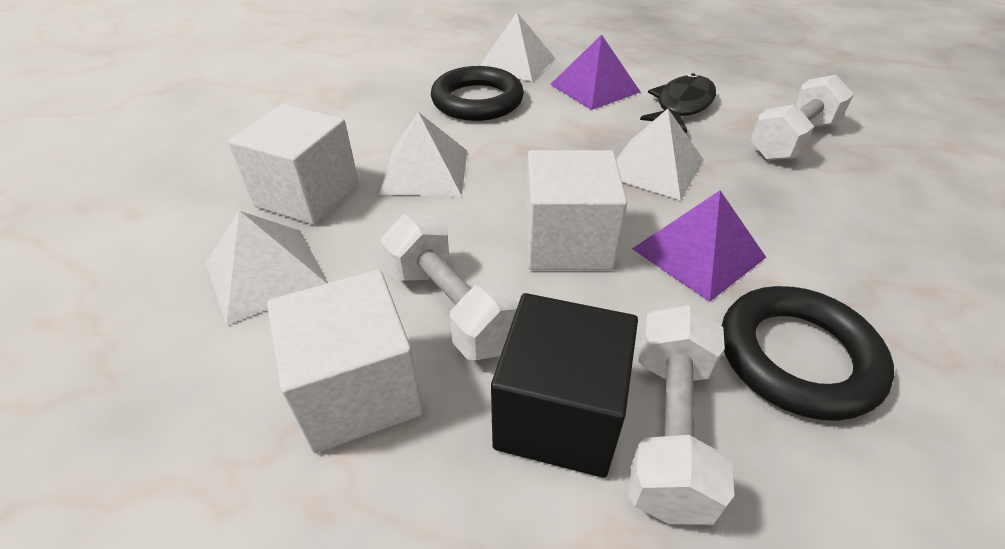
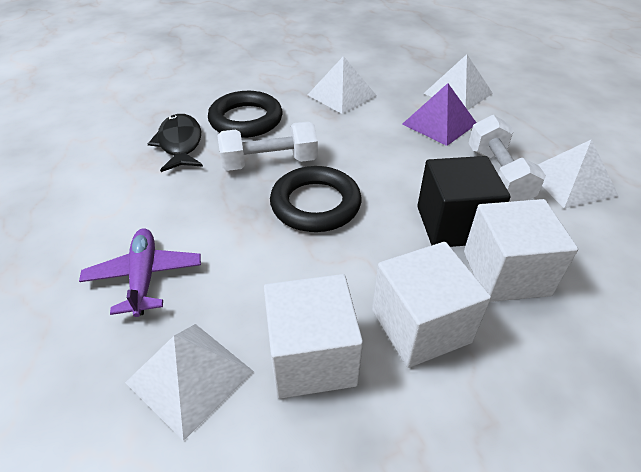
purple plane: none = 0 -> [79,229,201,317] = 1
purple pyramid: [550,35,640,110] [632,191,766,302] = 2 -> [402,83,476,146] = 1
white dumbbell: [380,214,521,360] [628,305,734,525] [750,74,854,160] = 3 -> [217,122,318,171] [469,115,546,202] = 2

